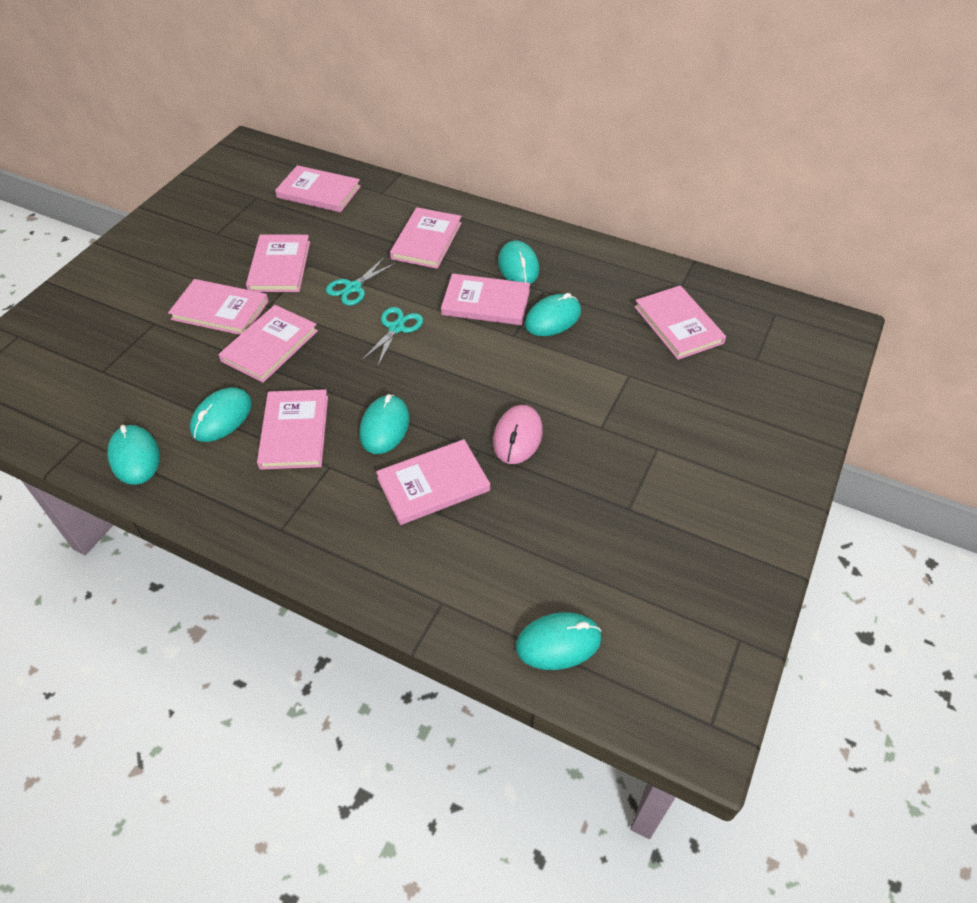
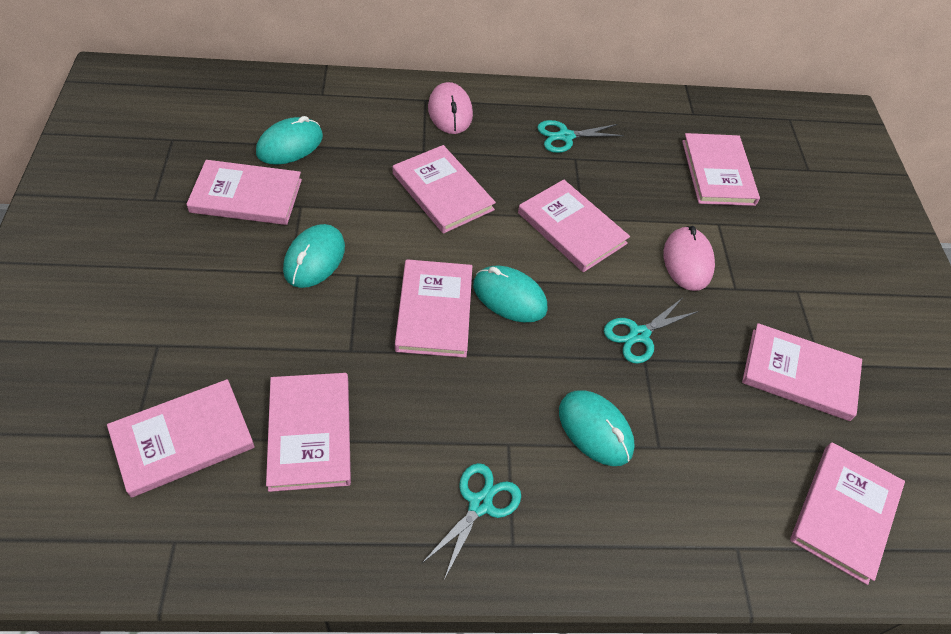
pink mouse: [493,405,543,464] = 1 -> [428,82,473,134] [663,226,715,291] = 2
turquoise mouse: [107,425,160,485] [190,388,252,442] [359,394,409,454] [498,241,539,284] [516,612,602,670] [525,293,581,336] = 6 -> [256,116,323,165] [283,224,345,288] [473,266,548,322] [559,390,635,466] = 4
turquoise scissors: [326,257,396,306] [361,307,423,366] = 2 -> [421,463,521,580] [537,120,624,153] [604,298,698,364] = 3

